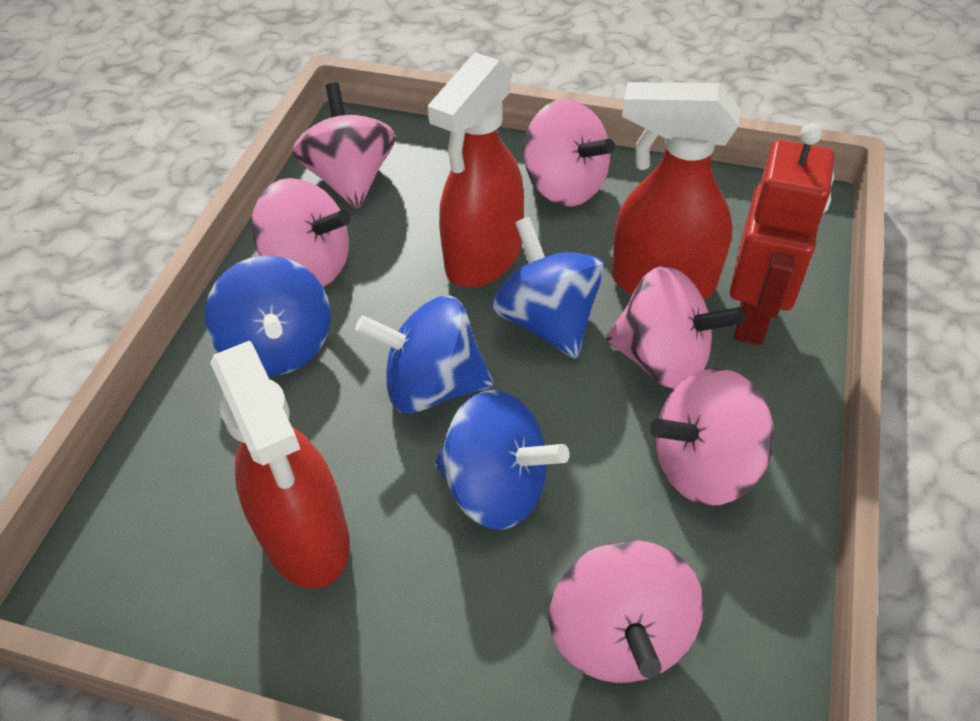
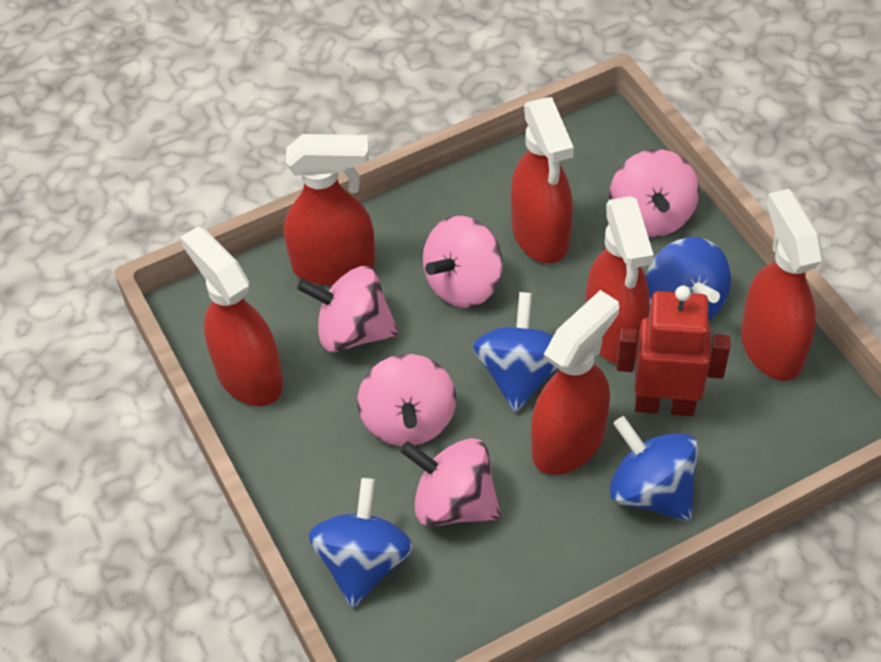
pink spinning top: [251,178,351,287] [293,82,395,210] [524,99,615,206] [549,540,704,683] [606,266,745,389] [650,368,774,506] = 6 -> [297,266,399,352] [358,354,456,446] [400,438,501,527] [423,216,503,308] [609,149,699,237] = 5
red spray bottle: [211,341,350,589] [427,53,524,287] [612,82,740,299] = 3 -> [180,226,283,406] [284,134,375,285] [511,97,574,263] [531,290,619,475] [586,196,654,364] [741,189,823,381] = 6

